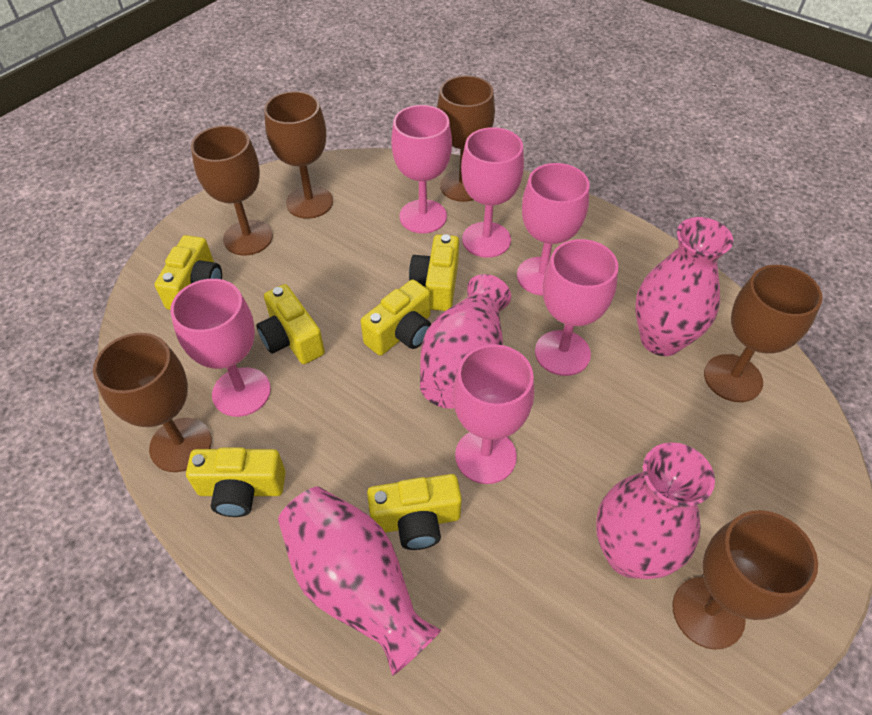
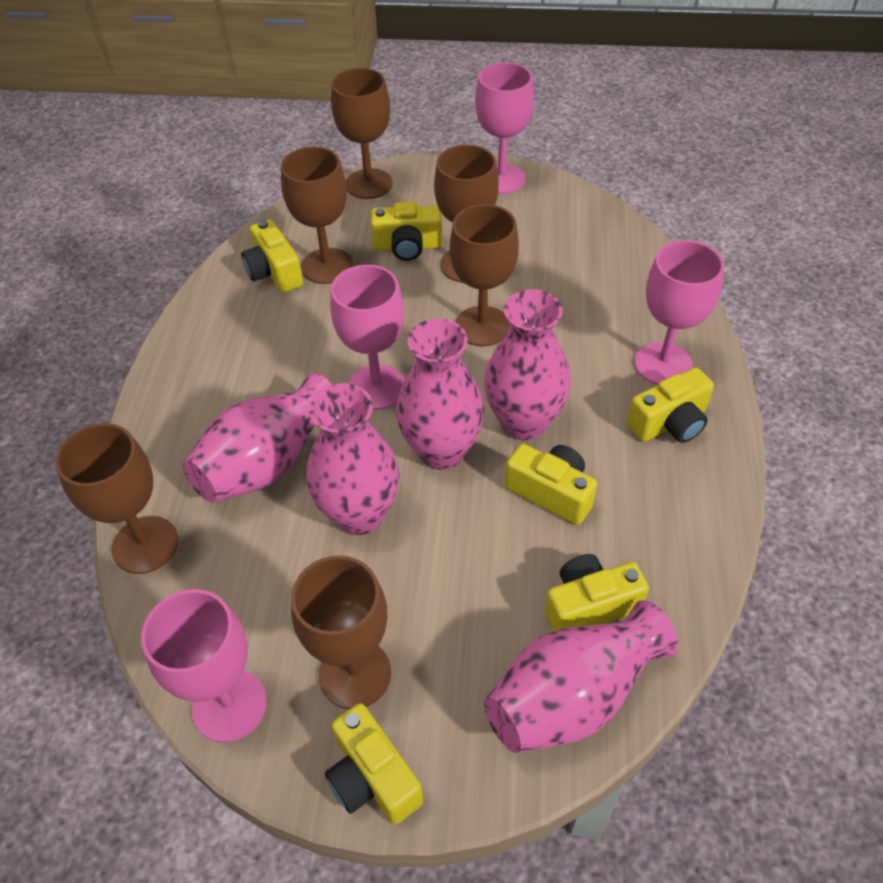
pink goblet: [171,279,271,417] [391,105,452,234] [453,344,534,484] [461,127,524,258] [517,163,590,296] [535,239,619,376] = 6 -> [141,589,267,743] [330,265,405,410] [475,62,534,194] [635,240,724,385] = 4
pink vase: [278,486,441,676] [420,274,511,409] [596,442,715,579] [635,217,733,356] = 4 -> [183,372,332,502] [307,383,400,535] [396,319,484,470] [484,289,571,440] [484,600,679,753] = 5

